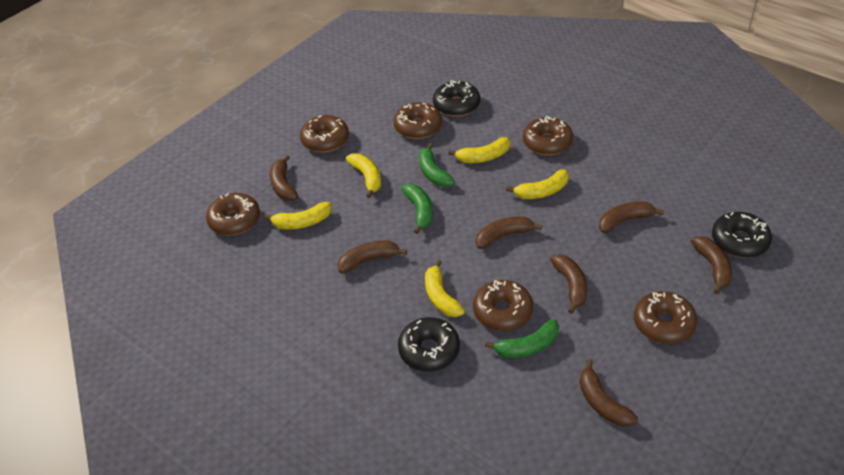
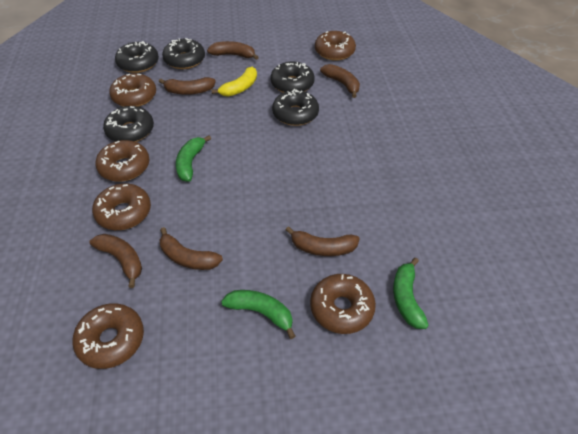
black donut: [398,317,460,372] [433,80,480,117] [712,212,772,258] = 3 -> [103,106,154,142] [115,41,159,73] [162,38,205,69] [271,62,315,93] [272,89,319,126] = 5
brown banana: [270,155,298,201] [337,241,407,273] [476,216,542,249] [550,254,588,314] [580,359,638,427] [599,201,664,233] [691,236,732,294] = 7 -> [89,234,142,288] [159,77,216,95] [160,227,223,270] [207,41,259,60] [286,226,360,256] [320,64,360,98] = 6
yellow banana: [264,202,331,229] [346,153,381,198] [425,260,465,317] [448,137,510,163] [506,169,569,199] = 5 -> [211,67,257,97] = 1

